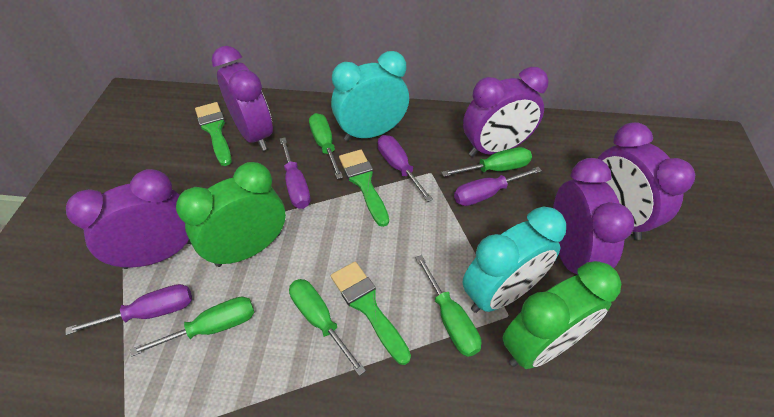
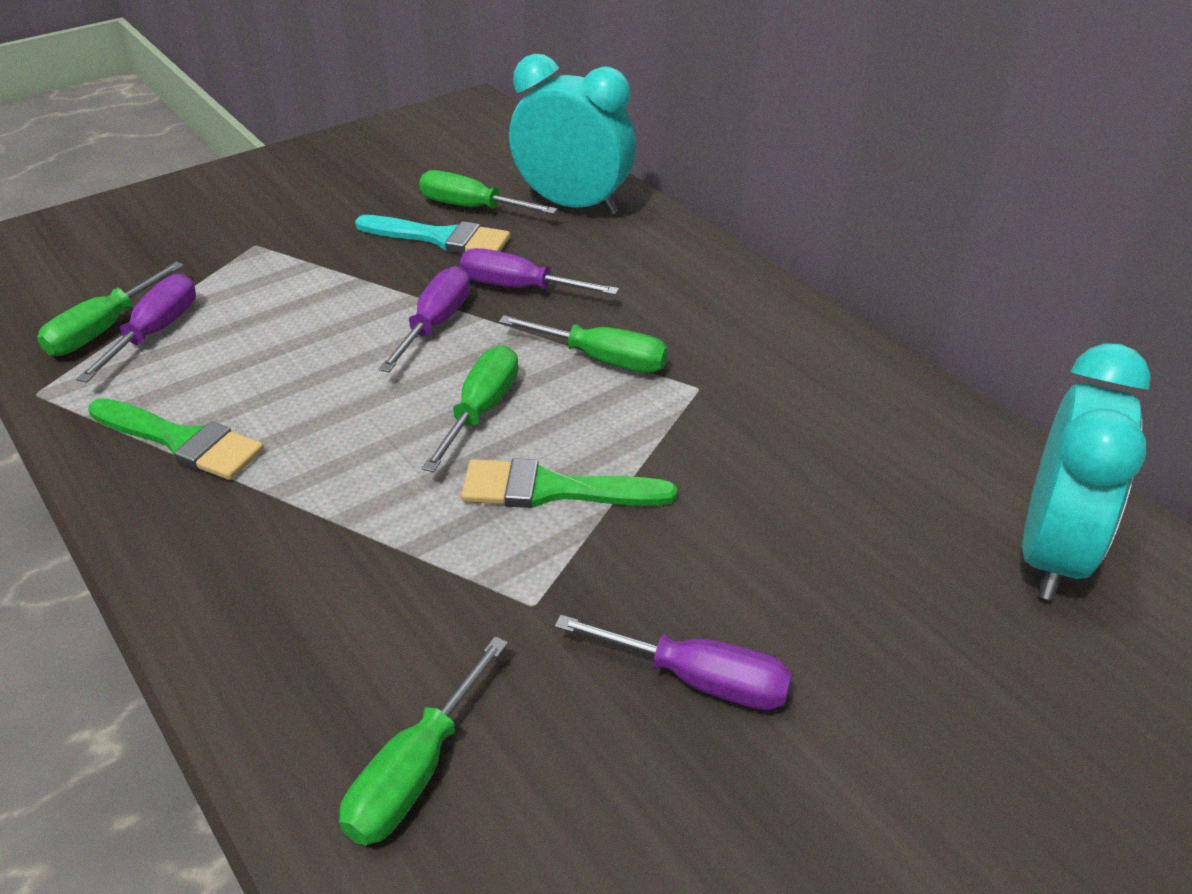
green brush: [195,102,232,166] [331,262,411,365] [339,149,389,227] = 3 -> [88,398,264,480] [461,458,677,508] = 2
green clock: [176,162,286,267] [502,261,621,369] = 2 -> none = 0
purple clock: [66,169,191,269] [212,46,273,151] [463,67,549,157] [553,158,634,275] [597,122,695,240] = 5 -> none = 0
turquoise brush: none = 0 -> [355,215,510,254] = 1

